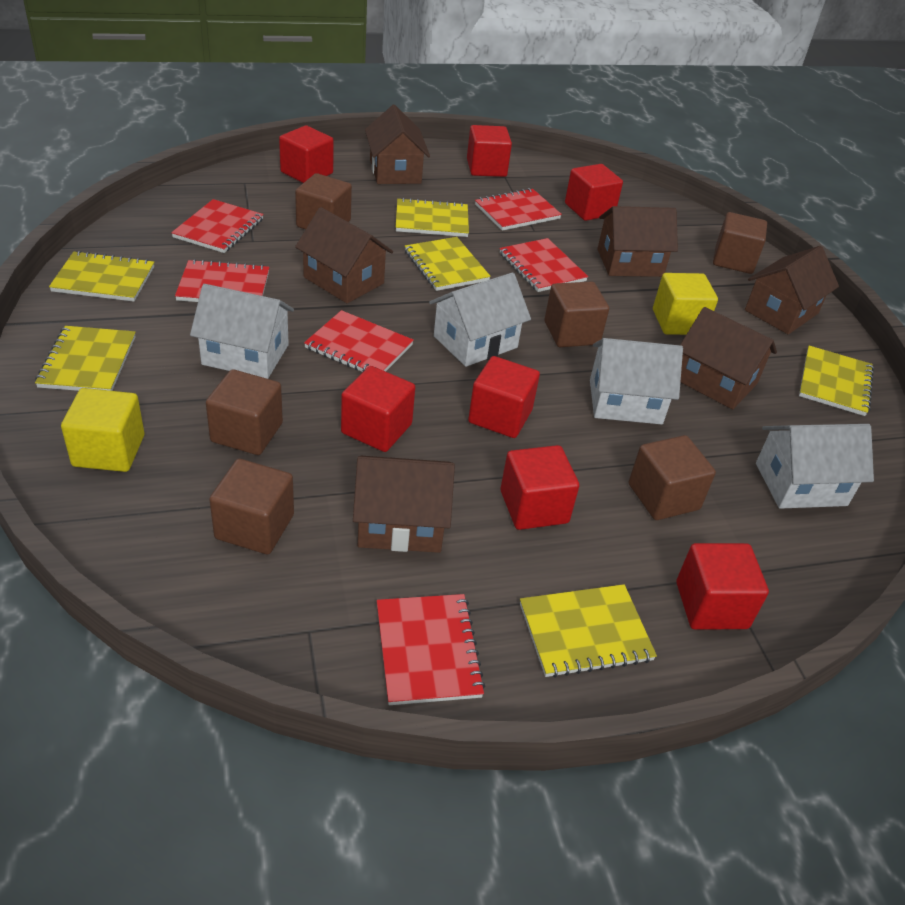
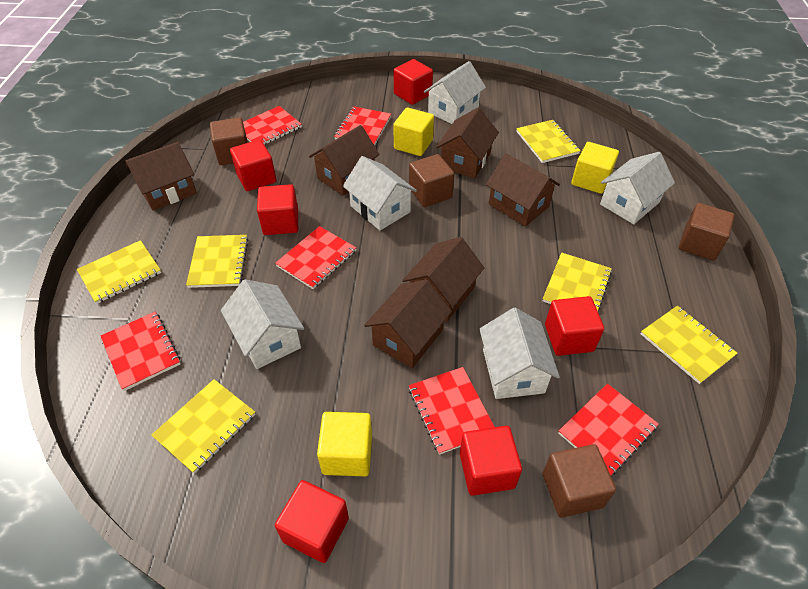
brown cube: [206,369,283,455] [209,459,294,554] [295,173,352,229] [544,281,609,347] [629,435,716,520] [713,212,767,274] = 6 -> [210,117,248,165] [409,154,454,207] [543,444,616,518] [679,203,735,261] = 4
red cube: [279,126,334,183] [341,366,415,452] [467,125,512,177] [468,356,540,438] [500,445,579,530] [565,164,623,221] [676,543,769,630] = 7 -> [230,139,277,191] [257,184,298,235] [275,480,349,563] [393,59,433,105] [460,426,522,496] [545,296,604,356] = 6
white house: [190,284,294,379] [429,272,531,367] [590,338,683,424] [756,424,874,509] = 4 -> [221,279,304,369] [343,156,417,230] [424,61,486,124] [479,308,560,399] [600,152,675,224] = 5
yellow cube: [61,388,144,472] [653,273,718,335] = 2 -> [317,412,372,476] [393,107,434,156] [571,142,619,194] = 3

